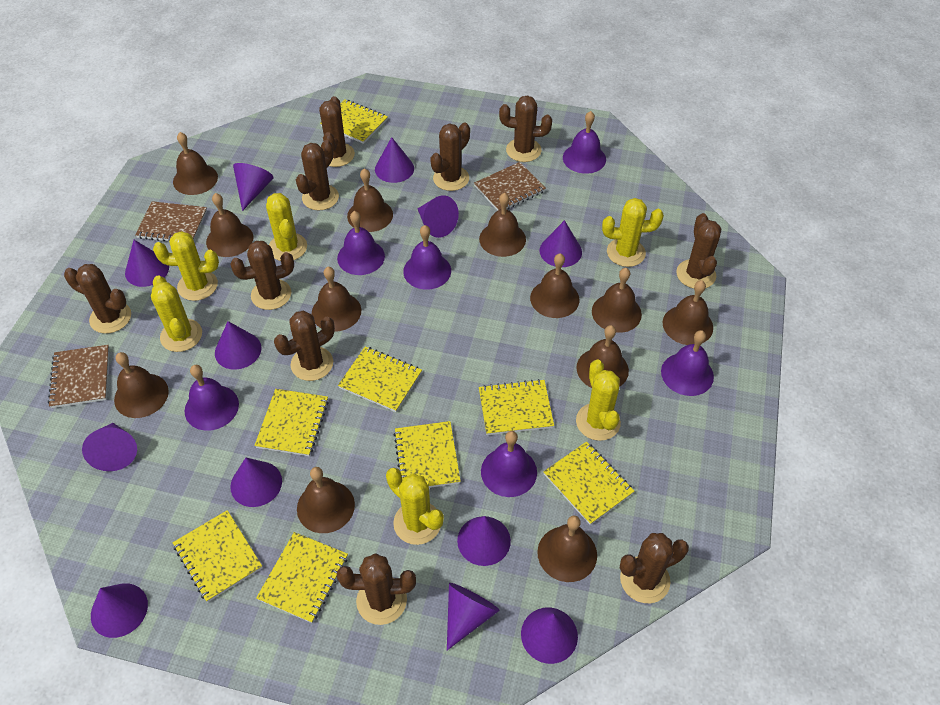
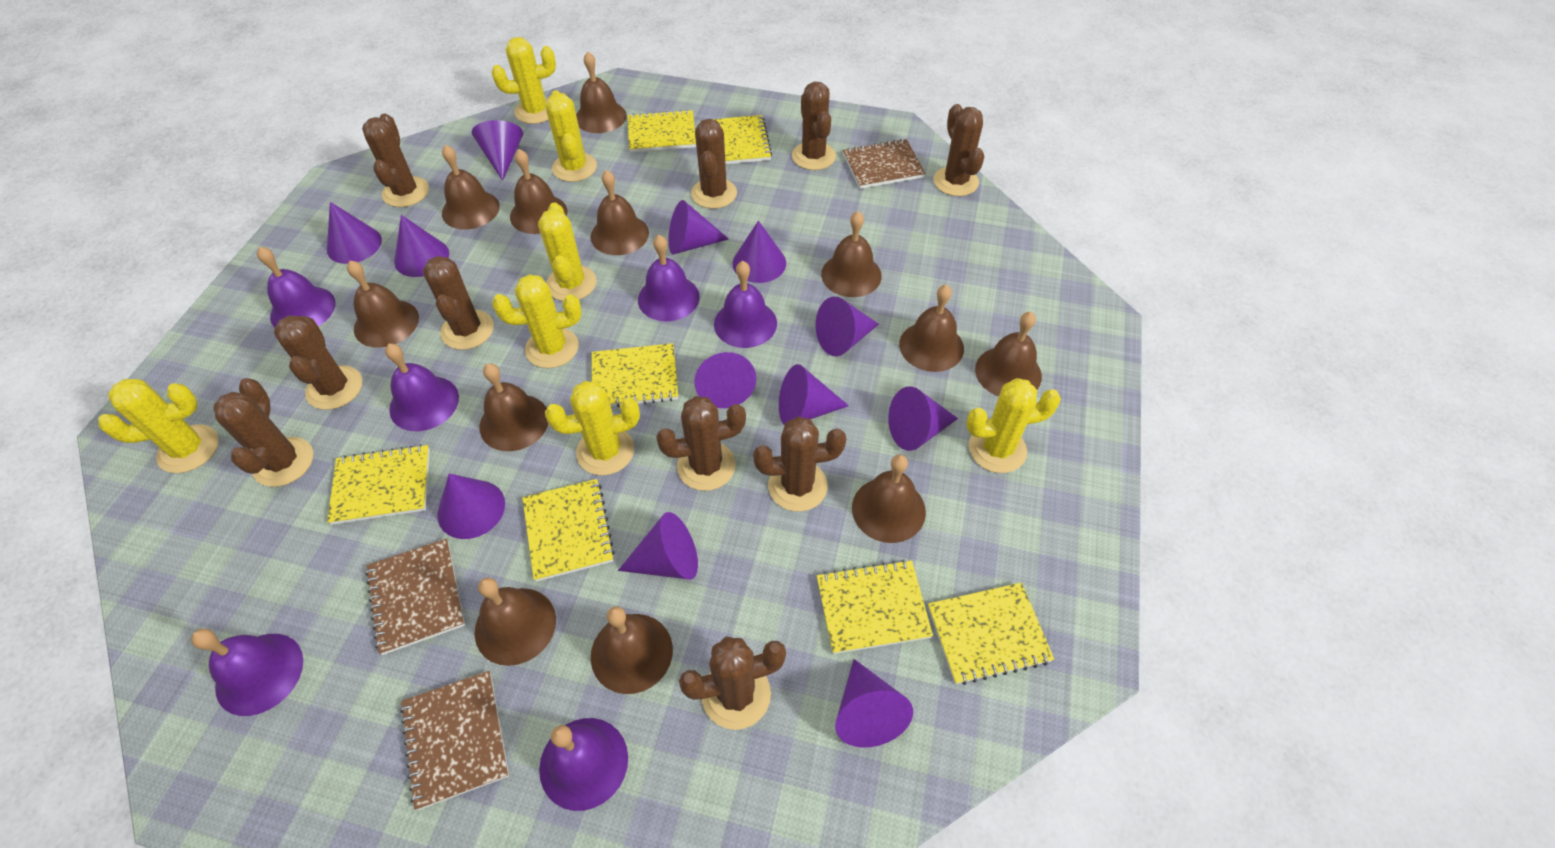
yellow cactus: [151,276,202,352] [153,231,219,301] [266,193,307,261] [386,468,444,545] [576,360,621,441] [602,198,664,267] = 6 -> [98,379,219,473] [492,37,556,124] [492,274,582,368] [538,202,596,301] [545,381,640,476] [546,90,597,182] [966,378,1061,473] = 7
yellow notebook: [173,510,262,602] [254,389,329,456] [256,532,348,623] [320,99,388,144] [338,346,422,412] [394,421,461,488] [479,379,554,435] [543,441,634,525] = 8 -> [327,444,430,525] [522,479,615,582] [591,343,678,407] [628,110,696,152] [712,115,772,164] [817,560,933,654] [928,583,1054,685] = 7

